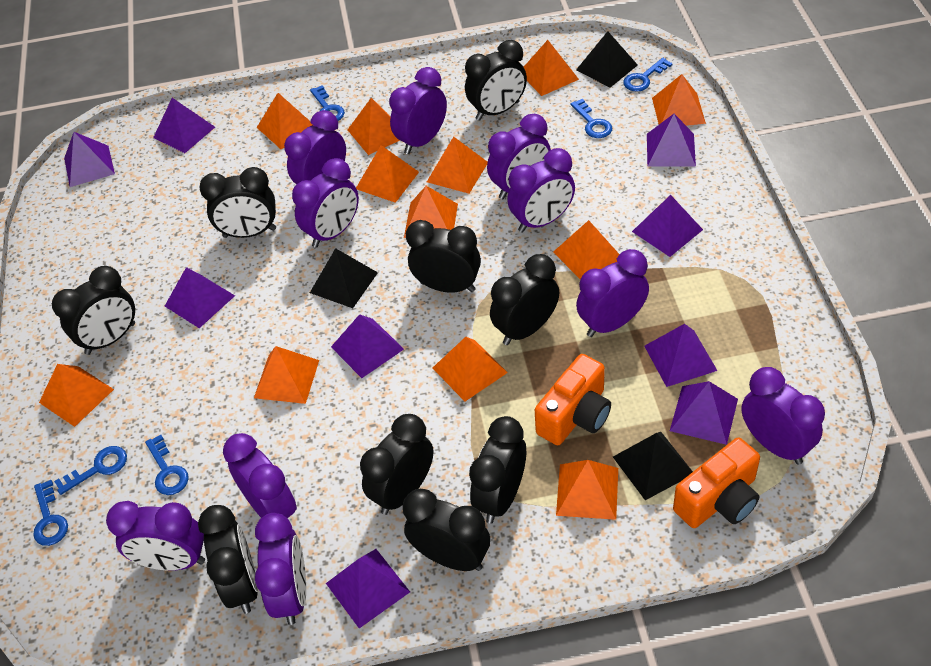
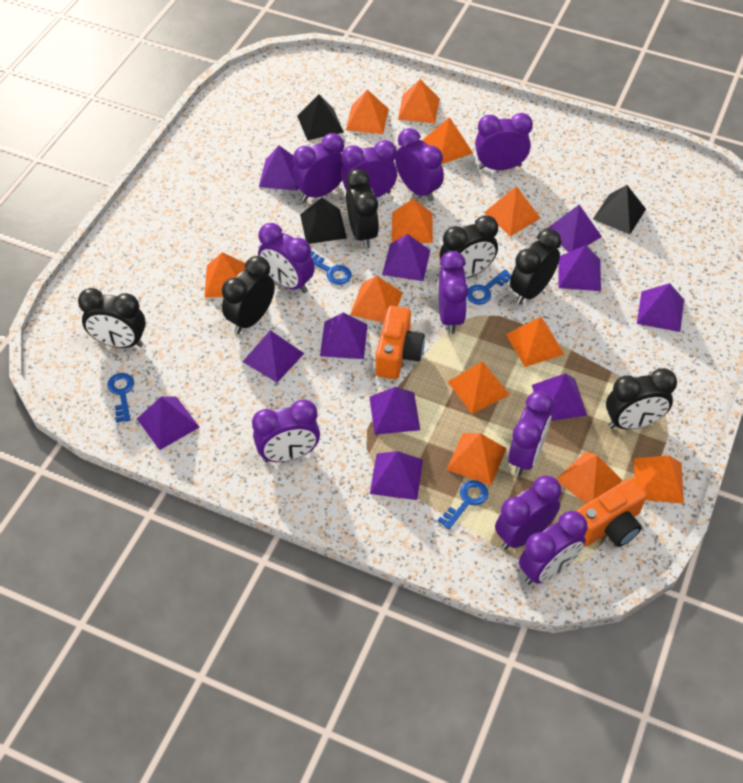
black clock: [52,266,135,355] [198,505,258,614] [199,167,276,238] [360,414,434,515] [403,489,490,571] [406,220,481,293] [465,40,527,121] [469,416,526,524] [490,254,559,345] = 9 -> [78,288,146,348] [222,256,275,334] [346,169,379,249] [440,215,498,278] [510,229,561,304] [606,368,677,429] = 6
blue key: [33,480,68,546] [54,446,127,495] [145,435,189,495] [310,85,345,121] [570,99,613,138] [623,58,673,92] = 6 -> [107,373,134,423] [310,250,352,285] [438,480,488,530] [467,269,512,305] = 4
purple pyramid: [64,132,115,187] [153,98,215,153] [165,267,235,328] [326,549,410,628] [331,314,404,378] [632,195,703,257] [644,324,718,387] [647,114,696,166] [670,381,738,445] = 9 -> [137,397,199,450] [243,330,304,382] [259,146,298,191] [320,313,368,359] [369,387,420,435] [370,451,423,500] [382,234,430,281] [532,373,587,421] [547,205,602,252] [558,245,601,291] [637,283,684,332] = 11

